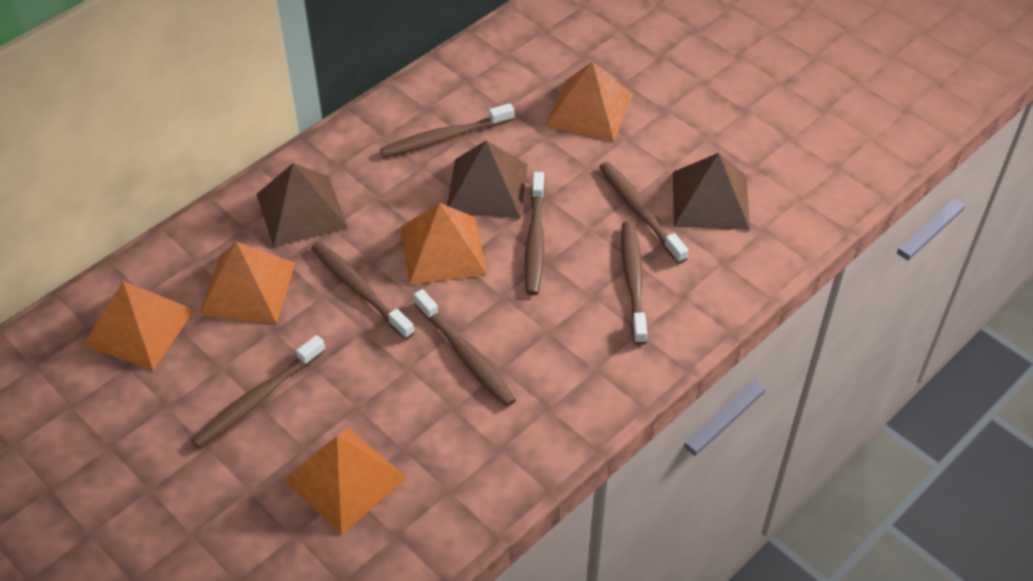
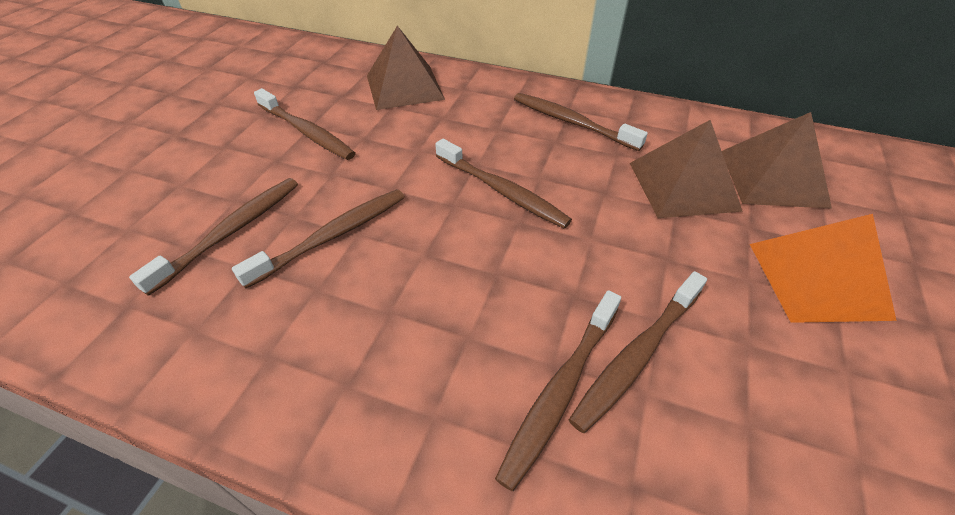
orange pyramid: [83,281,195,370] [199,242,295,324] [283,427,406,534] [400,203,487,285] [546,62,633,142] = 5 -> [750,214,897,323] = 1

